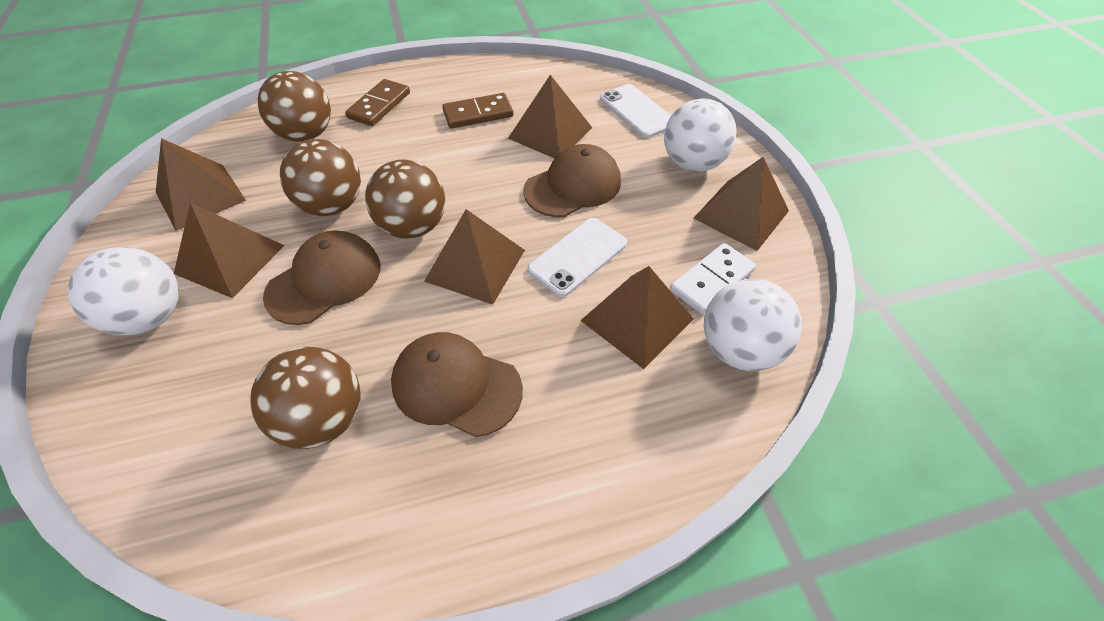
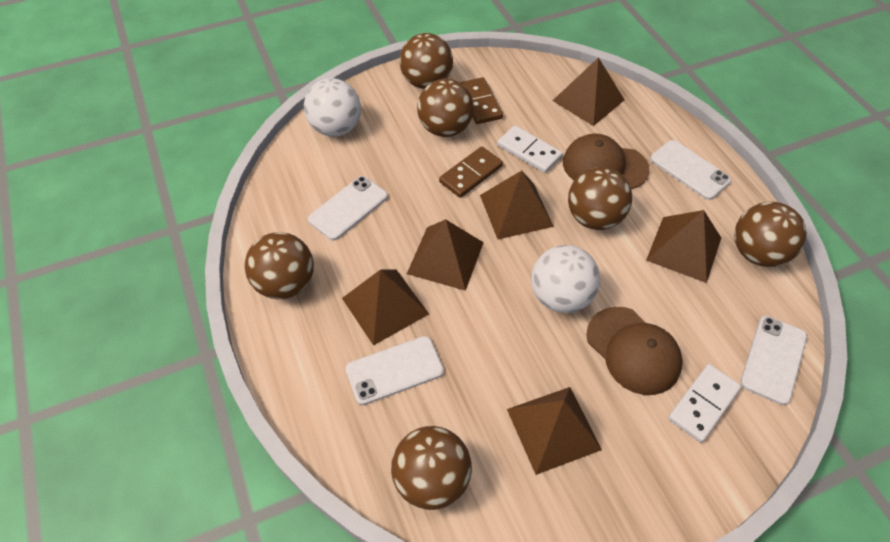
brown ball: [250,347,360,449] [258,71,331,142] [280,139,361,216] [365,159,445,239] = 4 -> [244,232,314,299] [391,426,472,510] [400,33,453,89] [417,79,474,137] [568,167,632,230] [734,202,807,267] = 6
brown cap: [263,230,380,325] [391,332,523,437] [523,144,621,217] = 3 -> [563,134,649,189] [587,307,683,395] = 2
white ball: [67,247,179,335] [664,98,737,172] [704,279,802,371] = 3 -> [304,78,361,137] [531,245,600,313] = 2
white domino: [670,243,756,314] = 1 -> [497,125,563,173] [668,364,741,443] = 2
white phone: [528,218,627,297] [600,84,671,138] = 2 -> [308,176,388,241] [346,336,444,405] [650,140,731,200] [740,316,807,405] = 4

